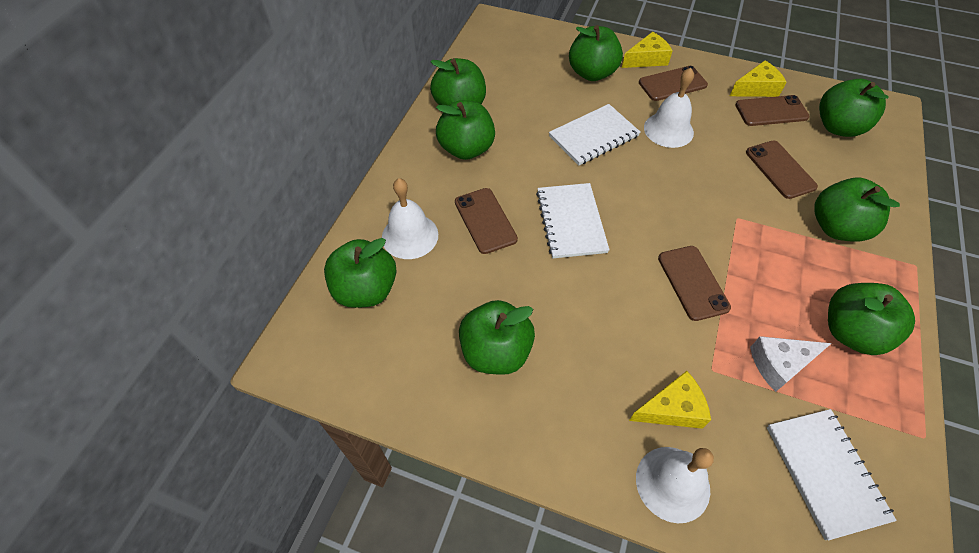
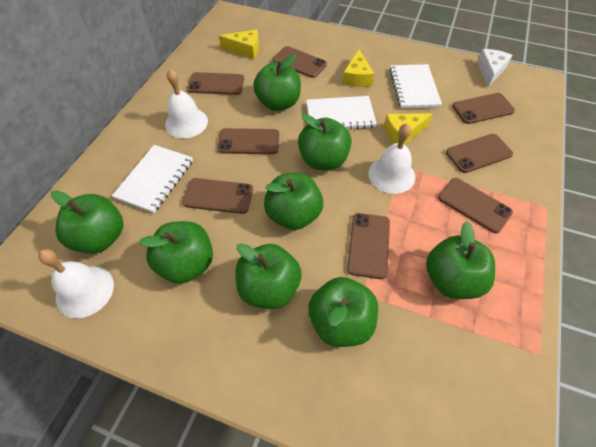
brown phone: [455,188,518,254] [639,66,708,101] [658,246,731,321] [735,95,810,126] [746,141,818,199] = 5 -> [182,178,253,214] [187,72,244,95] [217,128,279,154] [273,46,327,78] [347,213,390,279] [438,178,513,233] [446,134,513,173] [452,93,515,124] = 8

